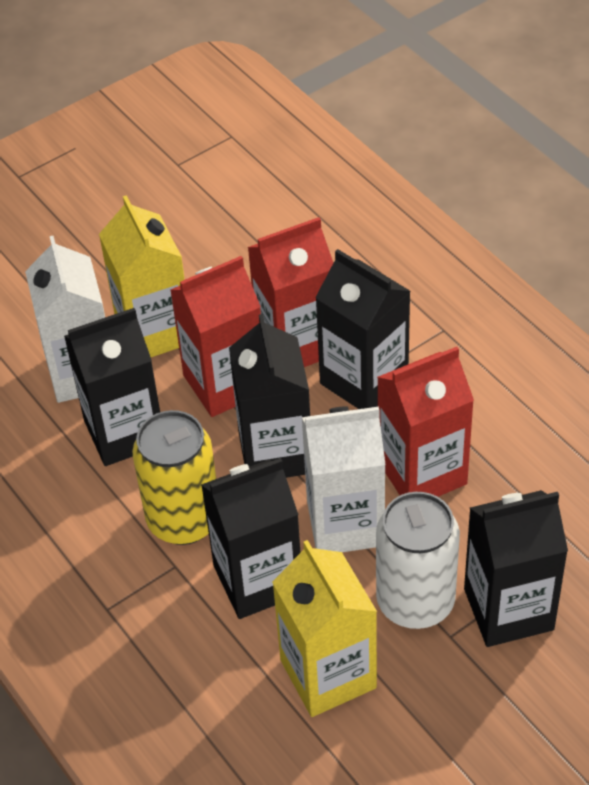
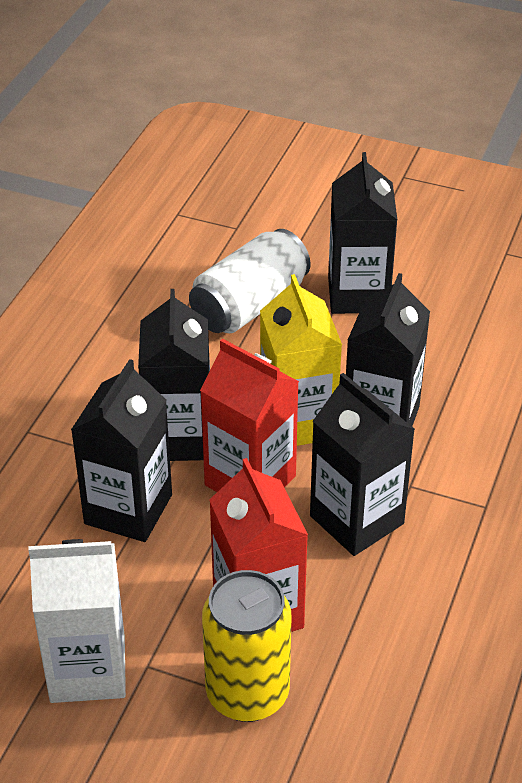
red carton: [170,256,261,417] [248,217,333,367] [377,347,474,497] = 3 -> [200,339,299,492] [209,458,308,632] = 2
white carton: [25,236,105,403] [302,406,386,552] = 2 -> [28,539,126,703] = 1
yellow carton: [99,195,185,357] [272,540,377,717] = 2 -> [260,274,342,446] = 1

